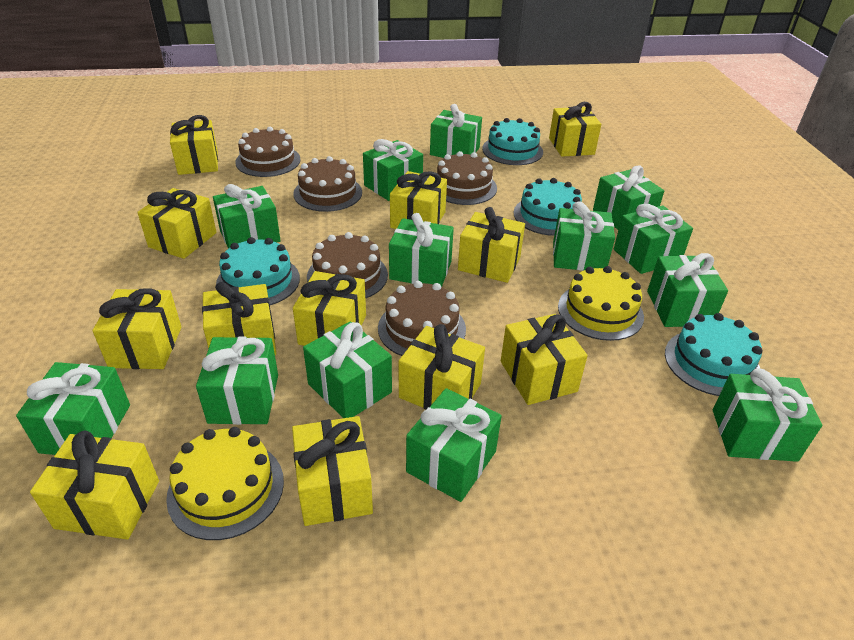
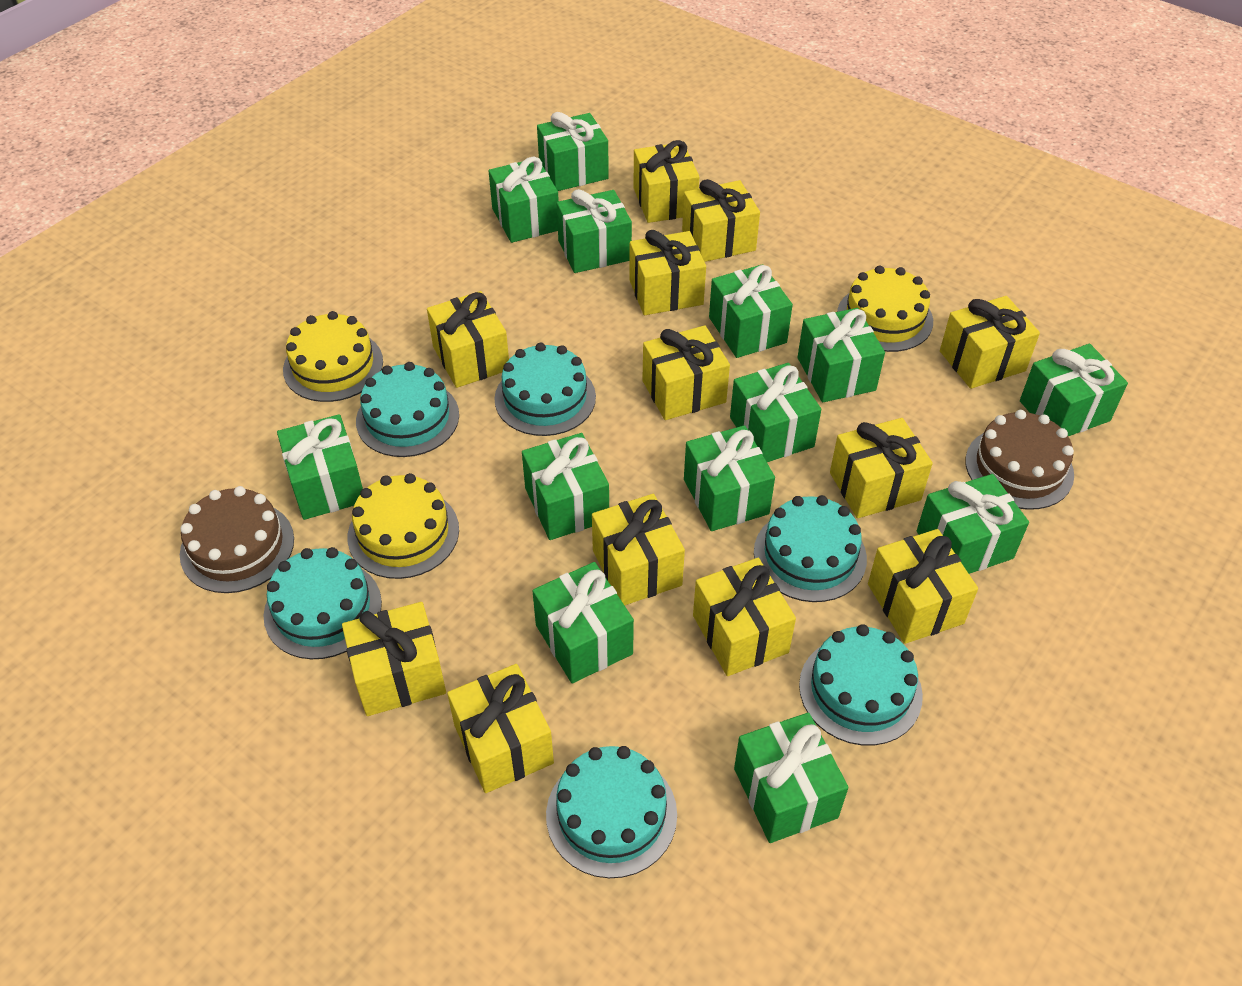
brown cake: [235,127,301,177] [293,156,362,212] [307,232,388,298] [378,281,466,356] [437,151,497,205] = 5 -> [180,486,294,593] [965,410,1074,510] = 2
turquoise cake: [216,237,300,305] [482,118,543,165] [514,178,582,236] [665,313,763,396] = 4 -> [264,547,382,659] [356,362,459,457] [494,342,596,436] [546,746,677,878] [754,495,867,602] [799,624,923,745] = 6
yellow cake: [166,427,284,540] [558,266,644,341] = 2 -> [283,311,383,402] [347,473,459,579] [837,266,933,352] = 3

